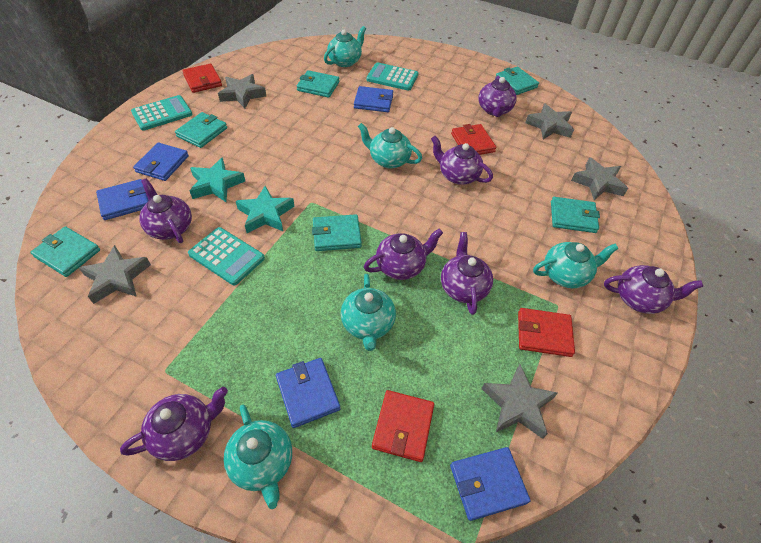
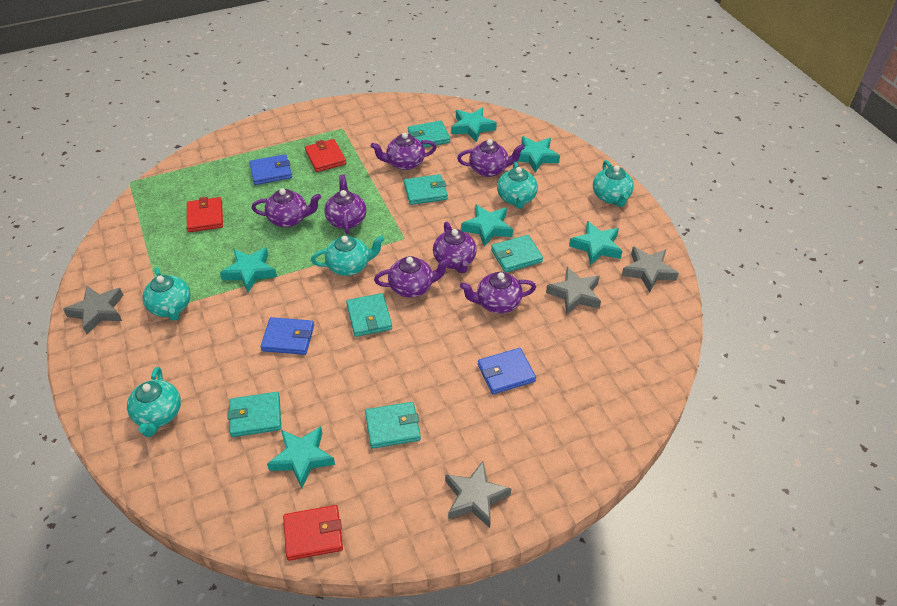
blue wallet: [96,179,149,220] [133,142,189,181] [276,358,340,428] [354,86,393,112] [450,447,530,521] = 5 -> [249,154,292,185] [260,317,314,355] [478,348,536,394] = 3
grey star: [79,245,151,304] [218,74,266,108] [482,364,558,439] [525,103,574,139] [571,157,628,200] = 5 -> [63,286,124,335] [445,461,511,528] [546,267,601,315] [622,247,679,292] = 4
red wallet: [182,64,222,93] [372,390,434,462] [451,124,496,155] [518,308,575,357] = 4 -> [187,197,223,232] [283,505,343,561] [305,139,346,172] = 3
turquoise calculator: [131,95,193,131] [188,227,265,285] [366,62,418,91] = 3 -> none = 0
turquoise star: [190,157,245,202] [236,186,294,233] = 2 -> [220,247,277,293] [267,426,335,488] [451,107,497,142] [461,205,513,247] [512,136,560,173] [569,221,622,265] = 6

